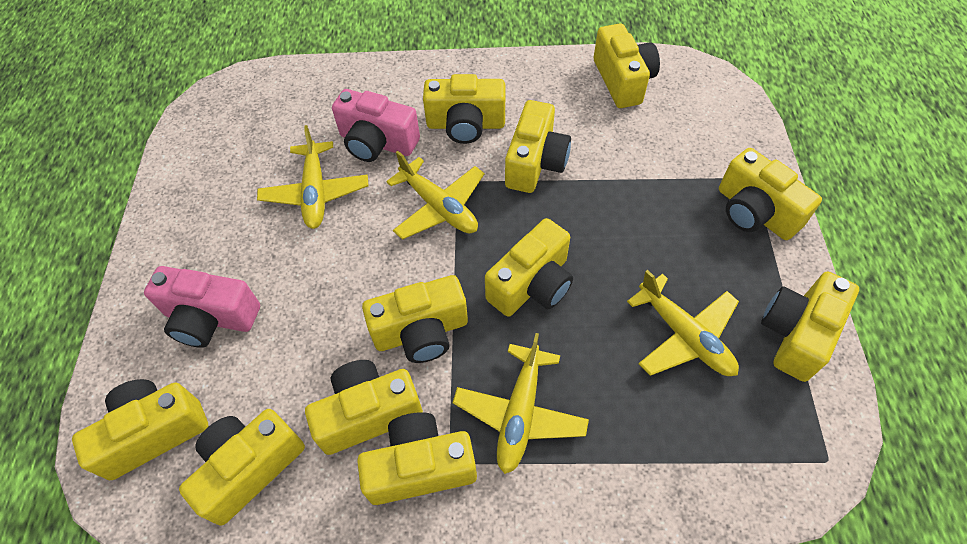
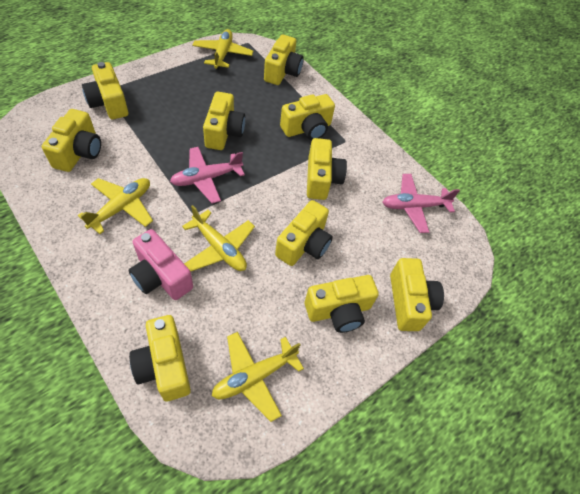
pink camera: [144,266,260,348] [332,89,420,162] = 2 -> [129,229,193,300] = 1
pink plane: none = 0 -> [170,147,245,203] [383,174,460,233] = 2
yellow camera: [72,379,208,480] [179,409,305,526] [305,360,423,455] [357,412,477,505] [362,275,468,363] [423,74,505,144] [485,218,573,317] [505,100,571,193] [594,23,660,108] [719,148,822,240] [761,272,859,382] = 11 -> [42,109,101,172] [82,62,128,119] [129,315,191,401] [203,92,245,150] [264,35,304,85] [275,200,333,266] [280,94,335,140] [305,275,379,333] [307,138,347,200] [390,258,444,331] = 10

